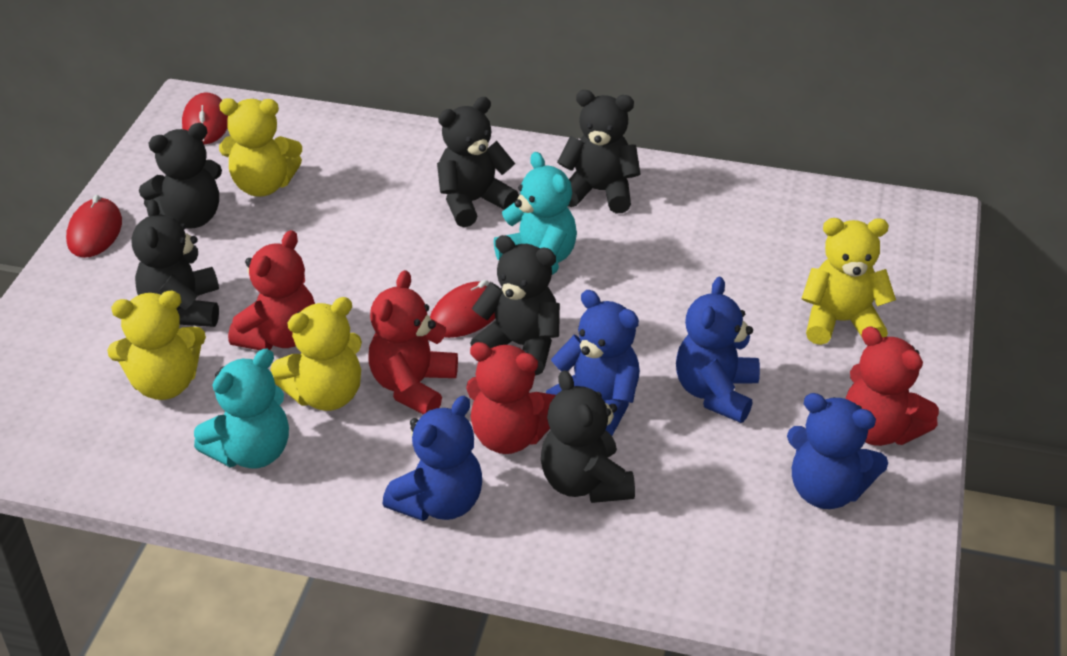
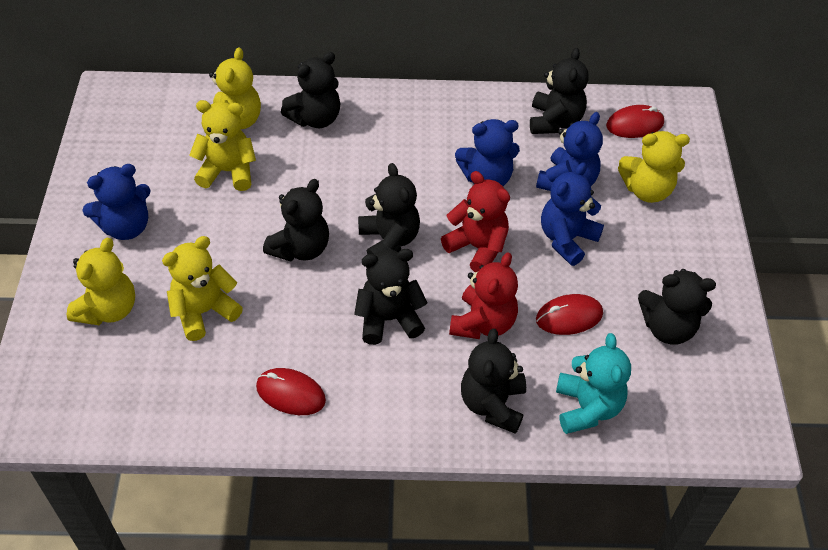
black teddy bear: [132,199,219,327] [139,123,222,229] [437,97,519,227] [470,235,560,376] [541,370,635,503] [557,90,641,213] = 6 -> [263,179,329,262] [281,52,340,128] [354,249,427,345] [358,163,420,255] [461,328,526,434] [530,47,589,134] [638,269,716,345] = 7
red teddy bear: [228,230,315,350] [369,270,458,414] [466,342,556,454] [846,326,939,446] = 4 -> [441,171,510,272] [449,253,518,339] = 2
turquoise teddy bear: [194,349,289,468] [494,152,577,275] = 2 -> [556,333,631,434] = 1
yellow teddy bear: [107,291,206,400] [219,98,302,197] [271,297,362,411] [801,218,896,345] = 4 -> [67,238,135,325] [162,236,243,341] [189,100,256,191] [209,47,261,129] [618,131,690,203] = 5

